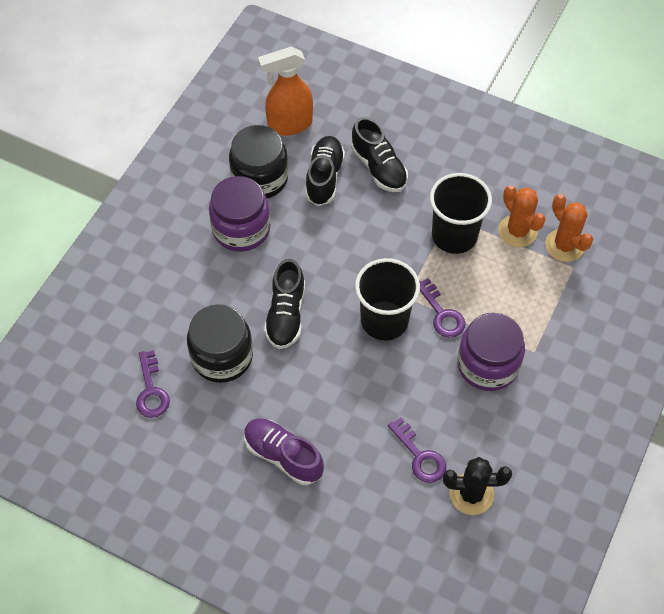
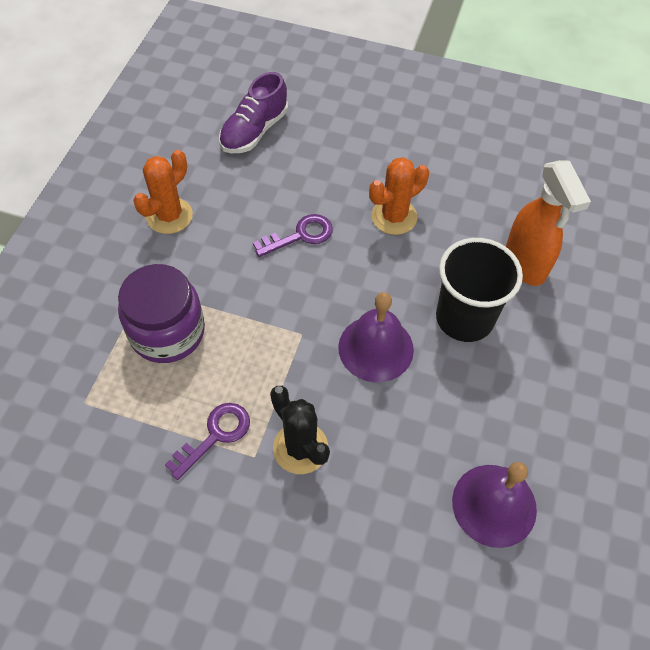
black cup: [355,258,420,340] [430,173,492,254] = 2 -> [436,238,523,342] = 1
black jar: [187,304,253,383] [229,125,288,198] = 2 -> none = 0
black shoe: [264,259,305,349] [305,136,345,206] [351,117,408,192] = 3 -> none = 0
purple bell: none = 0 -> [338,292,414,382] [452,462,537,548] = 2
purple jar: [209,176,270,252] [457,313,525,391] = 2 -> [118,264,205,363] = 1
purple key: [136,350,170,418] [388,417,446,483] [419,278,466,338] = 3 -> [165,403,250,480] [253,214,333,257] = 2

